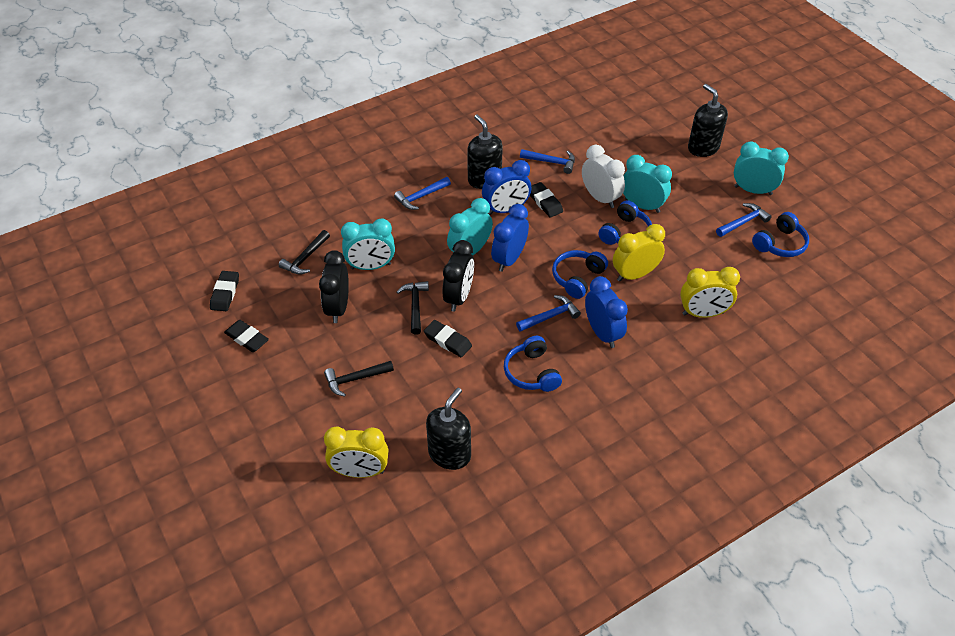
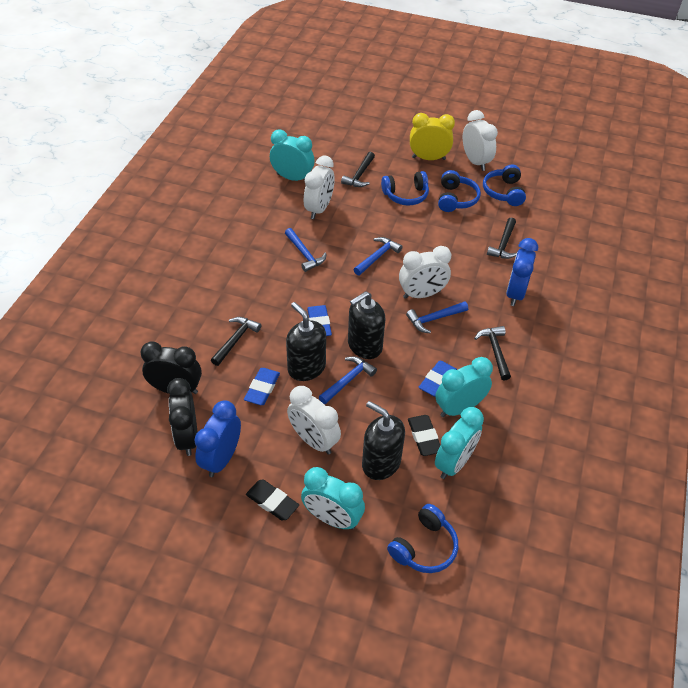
black eraser: [210,271,239,311] [224,320,269,352] [424,320,472,358] [530,182,563,218] = 4 -> [246,480,299,520] [408,415,441,456] = 2
black hammer: [279,230,330,275] [324,361,394,397] [397,281,429,335] = 3 -> [211,317,261,366] [341,152,375,187] [474,326,511,380] [487,217,517,259] = 4
blue clock: [482,160,531,215] [491,204,529,272] [585,276,628,348] = 3 -> [194,400,241,477] [506,238,538,306] = 2
blue eraser: none = 0 -> [244,368,280,405] [307,305,332,336] [419,360,457,397] = 3
white clock: [582,145,625,208] = 1 -> [287,386,341,455] [304,156,335,219] [399,246,451,299] [463,110,498,171] = 4
yellow clock: [324,426,389,478] [613,224,665,282] [680,267,740,318] = 3 -> [410,113,455,160] = 1

